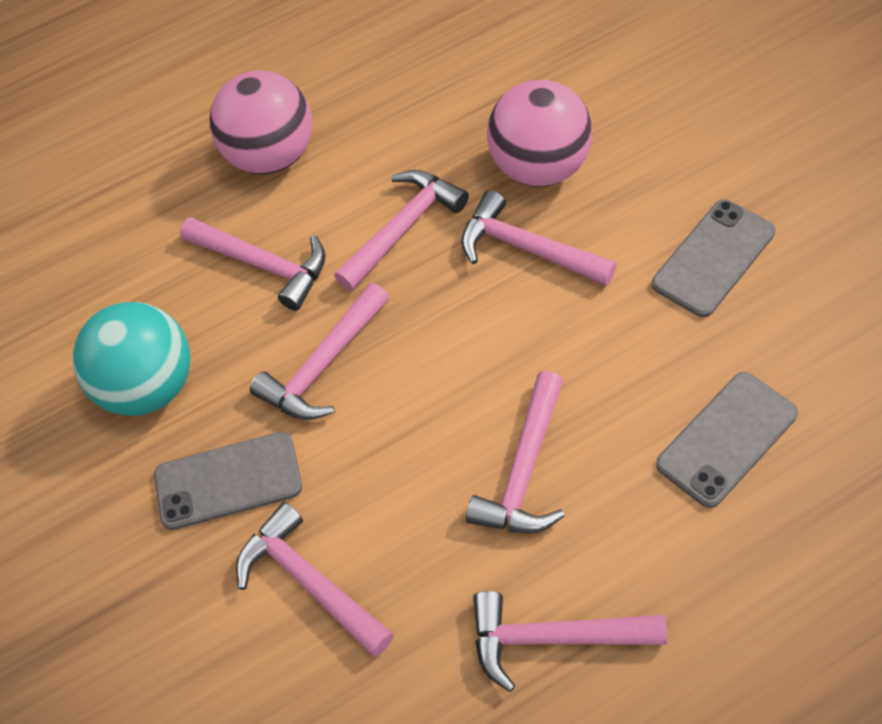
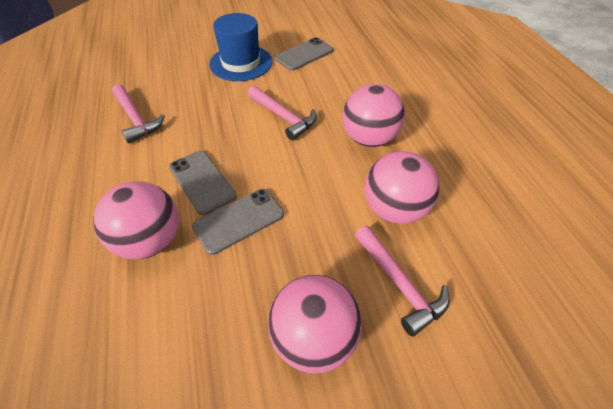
blue hat: none = 0 -> [209,13,272,81] = 1
pink ball: [209,70,313,174] [487,80,592,187] = 2 -> [93,181,179,259] [268,275,362,373] [342,84,405,147] [365,151,439,224] = 4
pink hammer: [180,217,326,311] [236,502,394,657] [250,283,389,420] [334,170,469,291] [461,190,617,286] [466,371,564,534] [473,591,667,692] = 7 -> [112,84,165,143] [248,86,317,140] [355,226,450,337] = 3
turquoise ball: [73,302,191,416] = 1 -> none = 0

